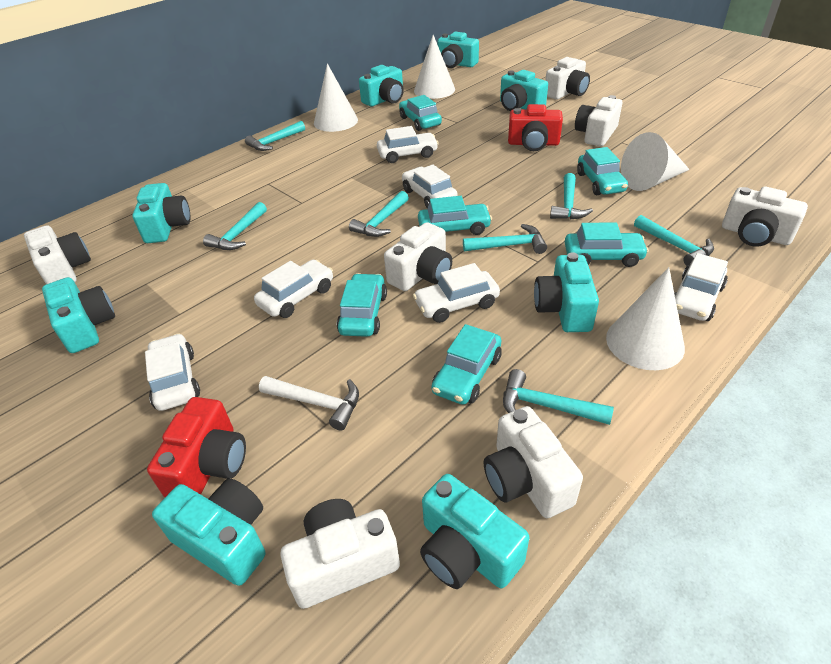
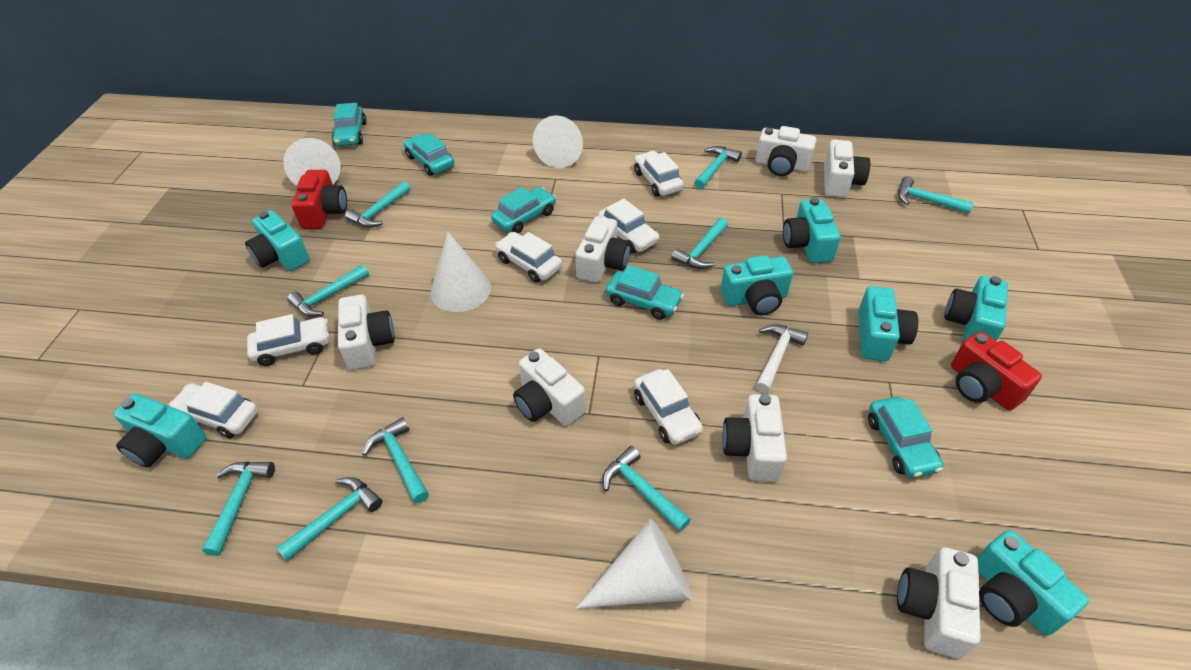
turquoise camera: [42,277,115,353] [132,183,191,243] [152,478,265,586] [359,65,404,107] [420,474,529,589] [437,32,479,68] [500,70,548,111] [534,252,599,332] = 8 -> [113,394,207,468] [245,210,310,271] [721,255,793,315] [783,197,841,263] [858,286,918,361] [944,276,1008,342] [977,530,1089,636] = 7
turquoise car: [337,273,387,337] [399,95,442,131] [418,196,492,235] [432,324,502,405] [565,222,649,267] [577,147,628,195] = 6 -> [332,103,367,146] [404,133,454,176] [491,187,556,233] [606,265,684,320] [868,397,943,478] = 5
turquoise hammer: [203,202,267,250] [245,121,305,151] [349,191,409,237] [463,224,547,254] [503,369,614,425] [550,173,593,220] [634,215,714,266] = 7 -> [202,462,275,556] [276,477,383,561] [287,265,369,317] [345,181,410,228] [362,417,429,504] [602,446,691,532] [671,218,728,269] [694,146,742,189] [898,176,974,213] = 9

